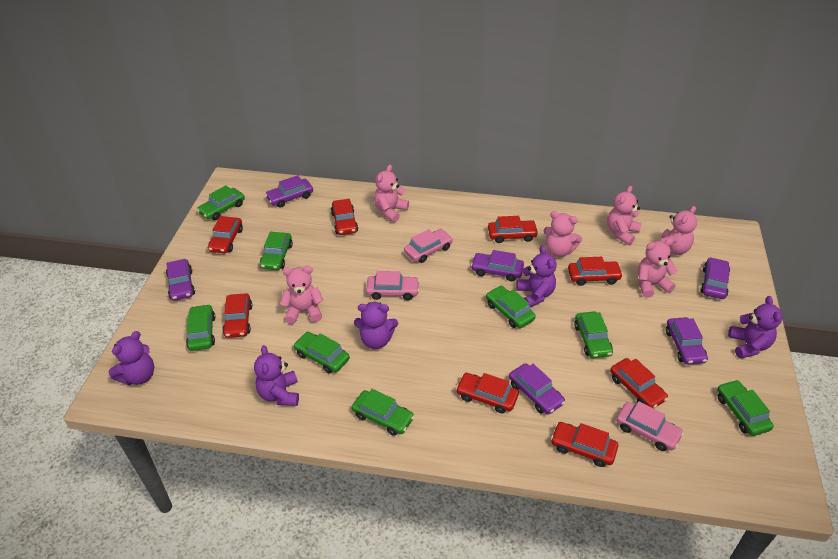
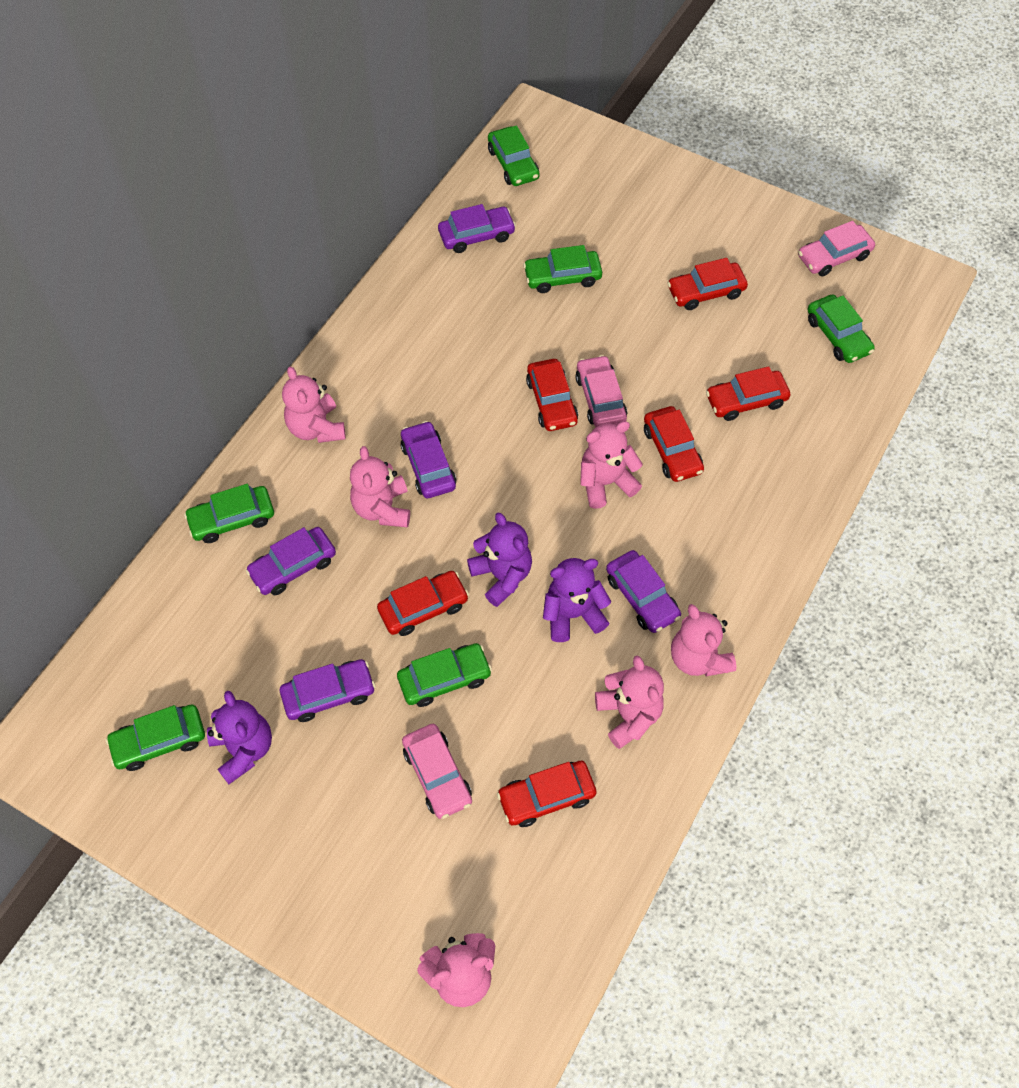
green car: [186,304,216,351] [197,185,245,220] [260,232,293,270] [293,332,350,374] [352,389,415,436] [486,286,536,328] [574,311,613,358] [717,380,774,436] = 8 -> [106,704,205,771] [184,484,274,543] [397,643,492,707] [488,126,539,186] [523,245,602,293] [808,294,875,363] = 6
purple car: [166,259,195,301] [265,175,313,208] [471,250,524,281] [509,363,565,414] [666,317,708,365] [700,257,730,299] = 6 -> [246,527,336,595] [280,659,375,722] [400,421,456,498] [438,204,516,253] [606,550,681,633] = 5
purple teddy bear: [109,331,154,385] [254,345,299,406] [354,302,398,349] [516,246,557,307] [728,296,783,359] = 5 -> [207,691,272,784] [467,512,532,607] [543,558,612,642] = 3
red car: [208,216,243,253] [222,293,252,338] [331,199,358,235] [456,373,519,413] [488,216,539,243] [551,422,618,467] [568,257,623,286] [610,358,668,408] = 8 -> [377,571,469,636] [497,761,597,827] [526,359,578,431] [644,406,704,482] [667,258,748,310] [706,366,790,421] = 6

